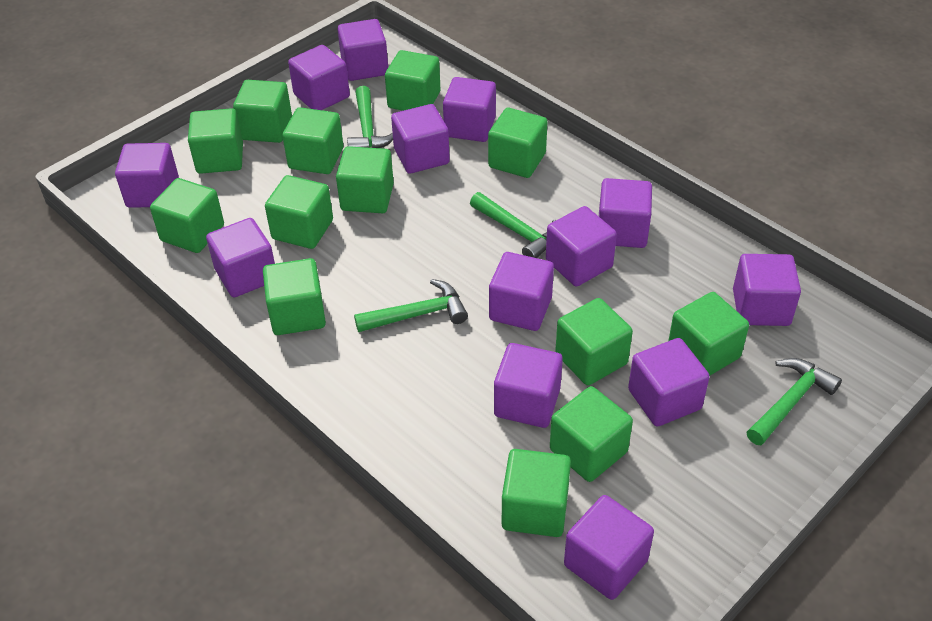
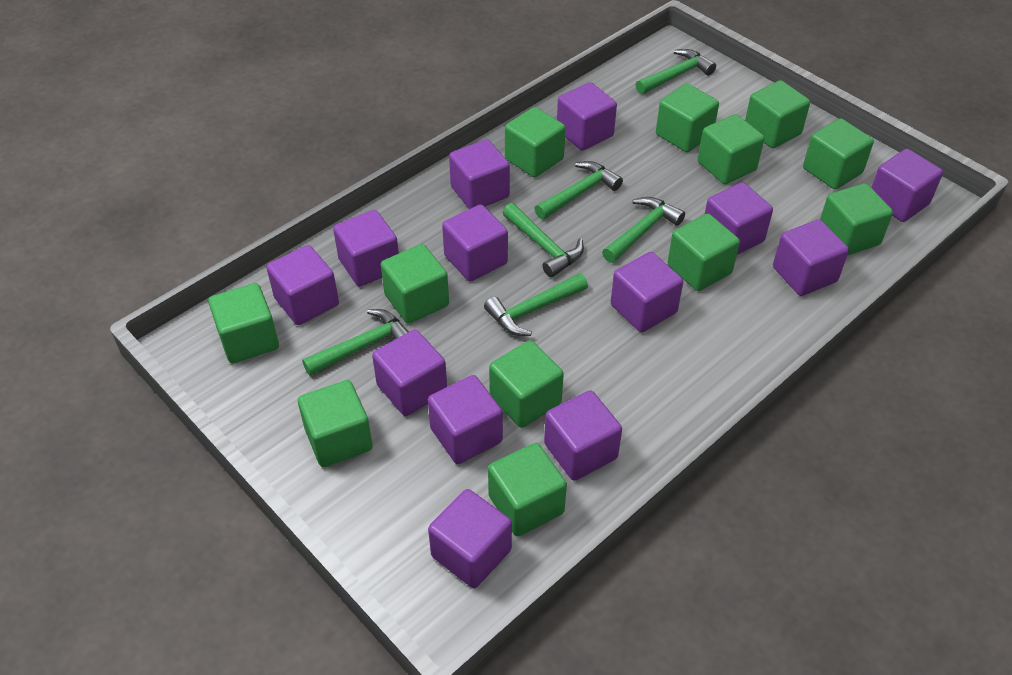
green cube: [150,178,224,253] [188,108,243,174] [233,80,292,143] [263,258,326,335] [265,175,333,249] [282,107,343,174] [336,146,394,213] [385,50,440,111] [488,108,547,178] [502,449,571,537] [550,386,633,482] [555,298,633,385] [668,292,749,376] = 13 -> [208,283,279,363] [298,380,373,467] [381,244,449,324] [488,443,567,536] [489,340,564,428] [505,107,566,177] [656,84,719,152] [667,214,740,291] [698,114,764,184] [745,80,810,148] [803,118,874,189] [820,183,893,256] = 12
green hammer: [347,86,393,148] [354,279,468,332] [470,192,556,258] [747,358,842,445] = 4 -> [302,309,409,376] [484,273,588,336] [503,203,584,277] [534,161,623,219] [602,197,685,263] [636,49,716,94] = 6

